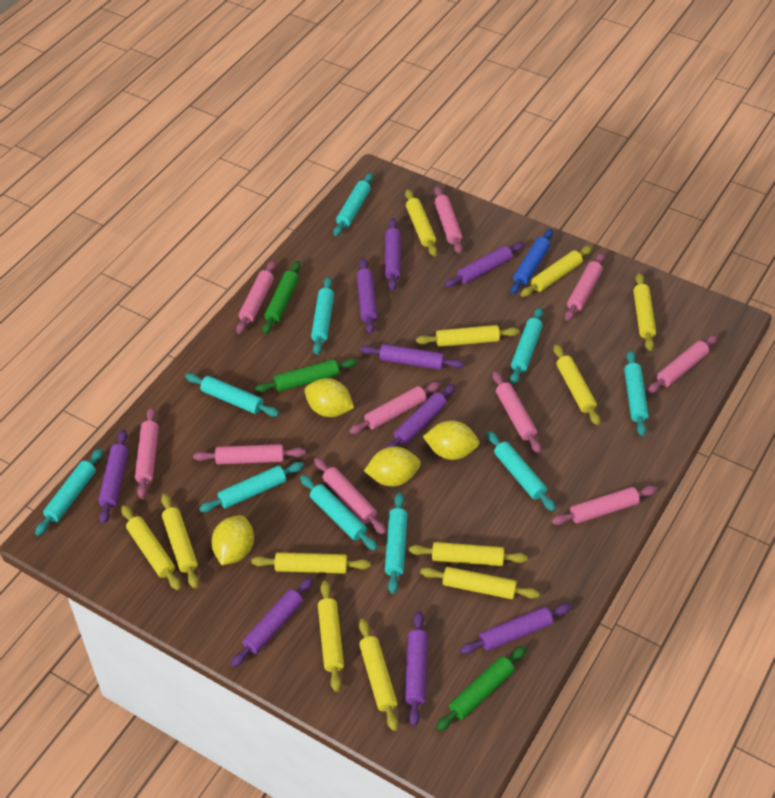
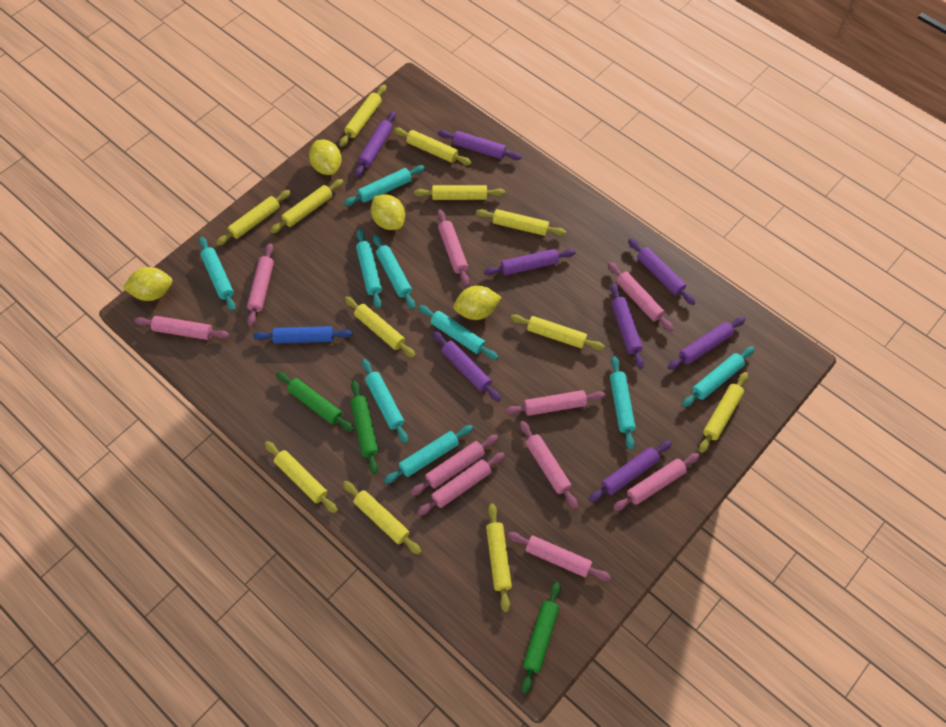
purple rolling pin: [98,430,128,524] [231,577,313,667] [357,258,377,334] [360,344,464,370] [385,218,401,291] [385,384,455,448] [405,611,428,726] [444,242,524,288] [460,604,571,654] = 9 -> [354,111,396,177] [433,331,501,402] [438,130,522,160] [484,249,576,275] [589,440,672,502] [610,283,644,369] [628,238,696,305] [668,317,745,370] = 8
turquoise rolling pin: [35,448,103,536] [185,373,279,417] [199,462,304,512] [300,475,378,551] [311,277,334,355] [333,173,373,236] [385,492,408,594] [486,431,556,511] [510,307,543,384] [624,350,649,436] = 10 -> [199,237,236,311] [344,165,425,206] [356,229,382,309] [362,359,408,444] [373,234,415,309] [384,425,473,484] [418,305,498,360] [610,356,636,450] [682,346,755,407] = 9

